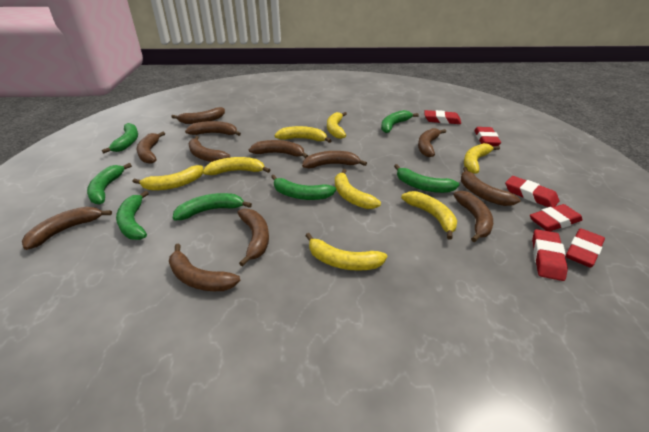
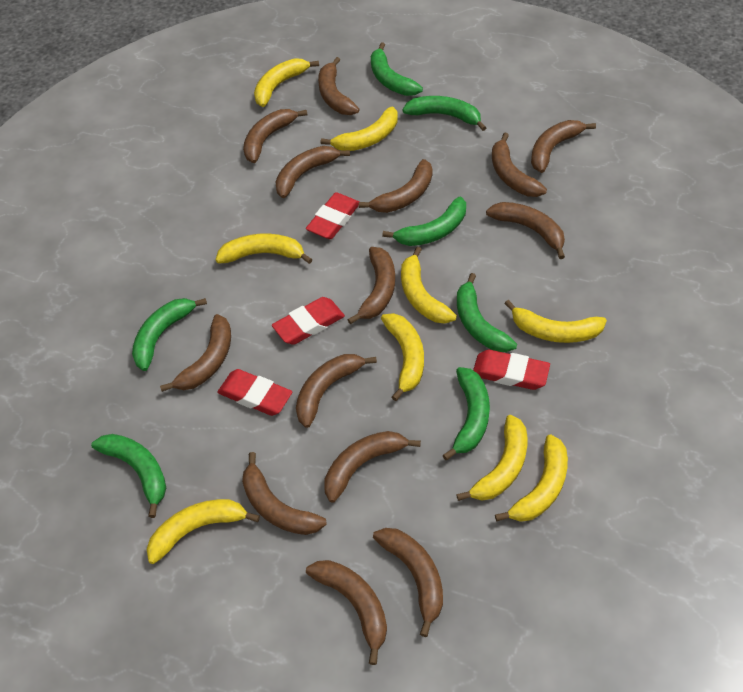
brown banana: [22,207,112,250] [137,132,165,164] [169,243,240,291] [172,107,225,124] [185,121,241,136] [188,136,230,162] [238,208,269,266] [249,140,308,158] [302,151,367,168] [418,128,446,157] [453,191,493,242] [461,167,521,206] = 12 -> [160,314,231,392] [242,452,327,535] [243,109,308,163] [275,146,350,198] [296,354,377,428] [306,560,387,665] [318,57,359,115] [324,431,421,502] [347,247,395,324] [359,159,433,213] [373,528,443,637] [486,202,565,259] [492,133,547,197] [531,120,596,173] = 14
red eraser: [425,110,461,124] [474,127,501,146] [505,176,559,207] [530,204,583,231] [532,229,568,281] [565,228,605,268] = 6 -> [217,369,292,416] [272,297,345,345] [306,192,359,239] [473,350,550,390] = 4
yellow banana: [133,165,203,190] [203,157,270,175] [274,126,332,143] [305,233,387,271] [327,112,347,139] [335,169,381,209] [401,191,457,240] [464,143,500,174] = 8 -> [147,499,260,564] [216,234,313,264] [254,58,319,107] [321,106,398,151] [381,313,424,401] [401,247,457,323] [456,415,528,501] [495,434,568,522] [504,300,607,343] = 9

